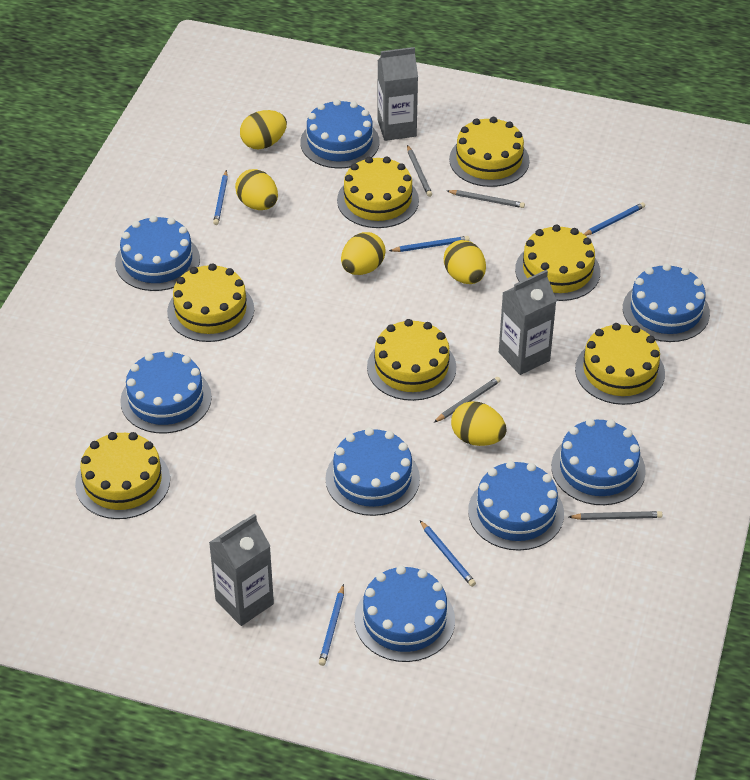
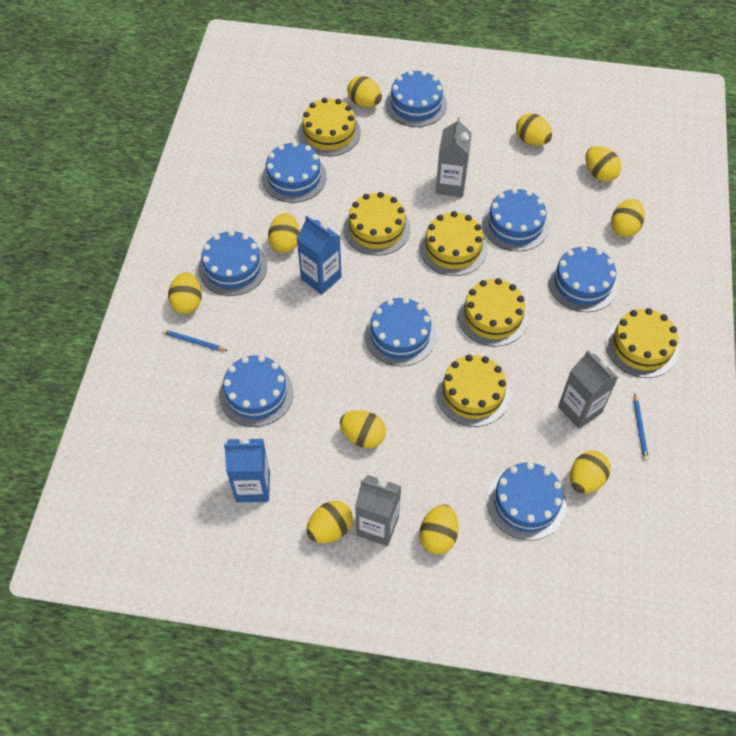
blue carton: none = 0 -> [224,437,270,502] [296,215,342,295] = 2
blue pencil: [213,170,228,225] [319,584,344,666] [389,236,470,252] [420,521,476,587] [584,202,645,236] = 5 -> [162,329,228,351] [634,393,649,461] = 2
grey pencil: [407,145,432,197] [434,377,501,422] [447,190,525,208] [569,511,662,520] = 4 -> none = 0
yellow cake: [75,432,170,519] [167,263,254,342] [337,157,419,228] [367,319,456,401] [449,117,529,187] [515,225,600,301] [575,323,665,405] = 7 -> [298,98,361,156] [343,192,410,256] [419,211,487,276] [436,355,510,427] [458,278,529,346] [606,308,679,378] = 6
yellow egg: [235,169,278,210] [240,110,287,149] [341,232,386,275] [444,240,486,284] [451,402,506,446] = 5 -> [168,272,202,314] [268,213,300,253] [307,501,353,543] [340,410,386,448] [347,76,382,107] [420,505,458,554] [516,113,552,146] [570,451,610,494] [585,146,622,182] [611,199,645,237] = 10

